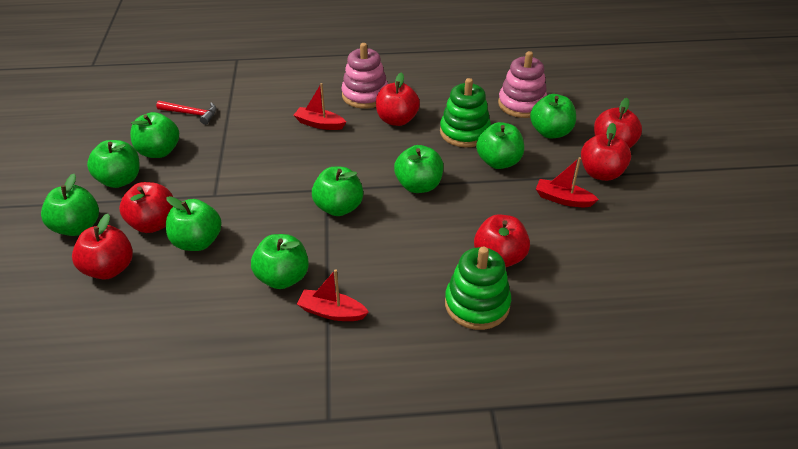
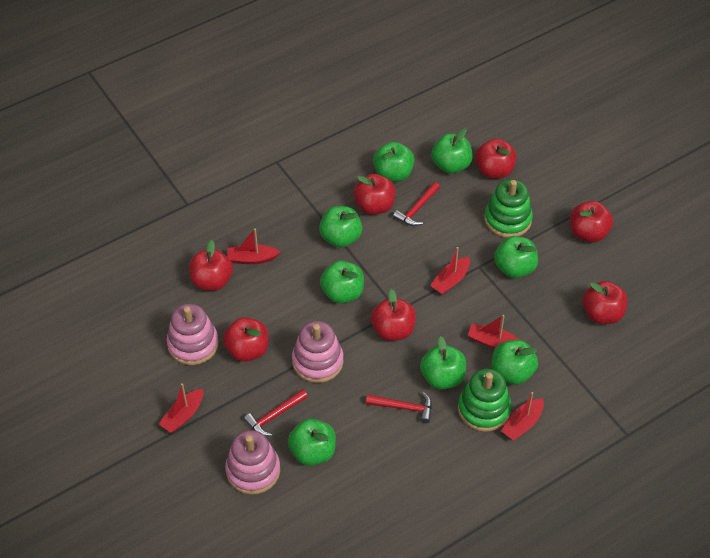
green apple: [41,174,99,236] [87,140,140,188] [130,112,179,158] [166,196,222,251] [251,234,309,289] [312,167,363,216] [394,145,444,193] [476,122,524,169] [530,94,576,138] = 9 -> [288,418,336,466] [319,206,363,248] [320,260,364,304] [373,142,415,182] [420,336,466,389] [431,129,473,174] [492,340,538,385] [494,236,538,278] = 8
pink stacking toy: [341,43,388,109] [498,51,547,118] = 2 -> [167,304,219,365] [225,430,280,495] [292,321,343,383] = 3
red apple: [72,214,133,280] [119,182,173,233] [376,72,420,126] [474,215,530,268] [581,123,631,181] [594,98,642,148] = 6 -> [189,240,233,291] [223,317,268,362] [353,174,395,215] [371,289,416,341] [475,139,517,179] [570,201,613,243] [582,281,628,324] = 7
red boat: [294,83,346,130] [297,269,369,321] [536,157,599,207] = 3 -> [159,383,203,433] [227,228,280,264] [430,247,470,295] [467,315,519,349] [501,392,544,441] = 5
red hammer: [156,101,216,125] = 1 -> [244,389,308,436] [366,392,432,423] [393,182,440,226] = 3

